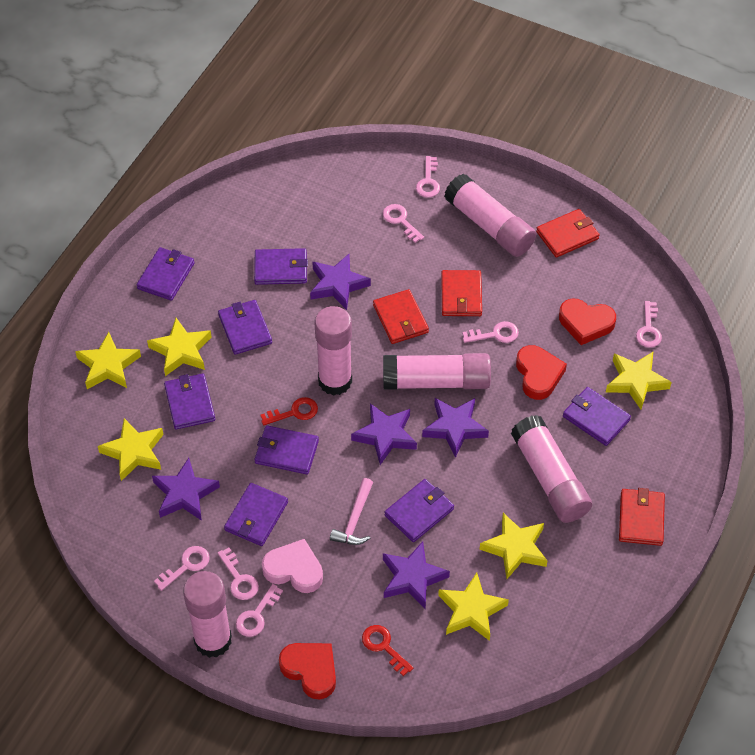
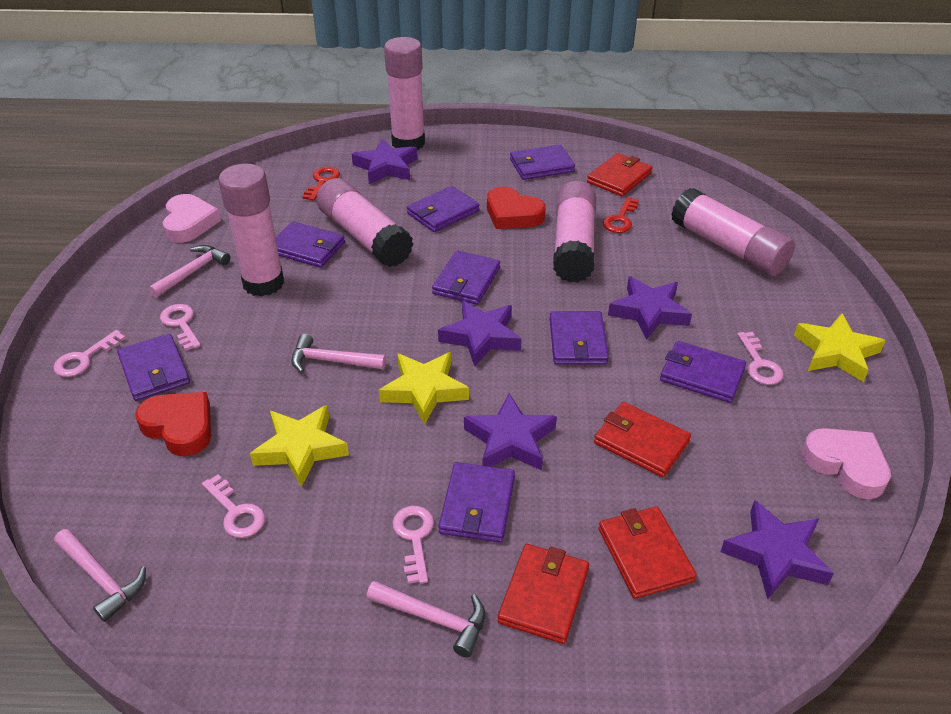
pink hammer: [330,478,373,545] = 1 -> [54,529,146,622] [148,245,230,298] [291,334,386,373] [366,581,485,658] = 4
pink heart: [262,539,323,593] = 1 -> [163,194,221,243] [802,428,891,499] = 2
pink key: [154,546,210,591] [218,548,259,600] [236,584,283,637] [383,204,424,243] [416,156,440,198] [462,321,519,343] [636,301,662,348] = 7 -> [53,330,126,377] [160,304,201,351] [202,475,265,538] [392,506,434,584] [737,332,784,385] = 5
red heart: [279,643,336,699] [516,345,567,400] [559,299,616,345] = 3 -> [135,392,211,456] [487,187,545,229] = 2
yellow star: [75,332,141,389] [98,418,164,481] [147,318,212,376] [438,572,509,641] [480,513,548,579] [606,352,672,410] = 6 -> [250,405,349,487] [379,352,469,425] [794,313,886,382] = 3

